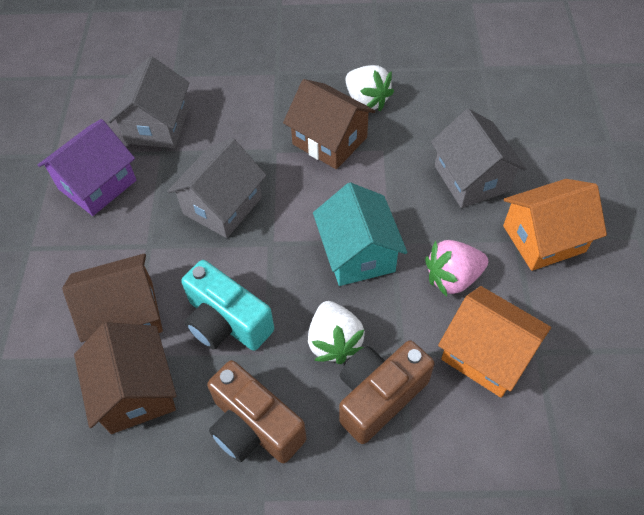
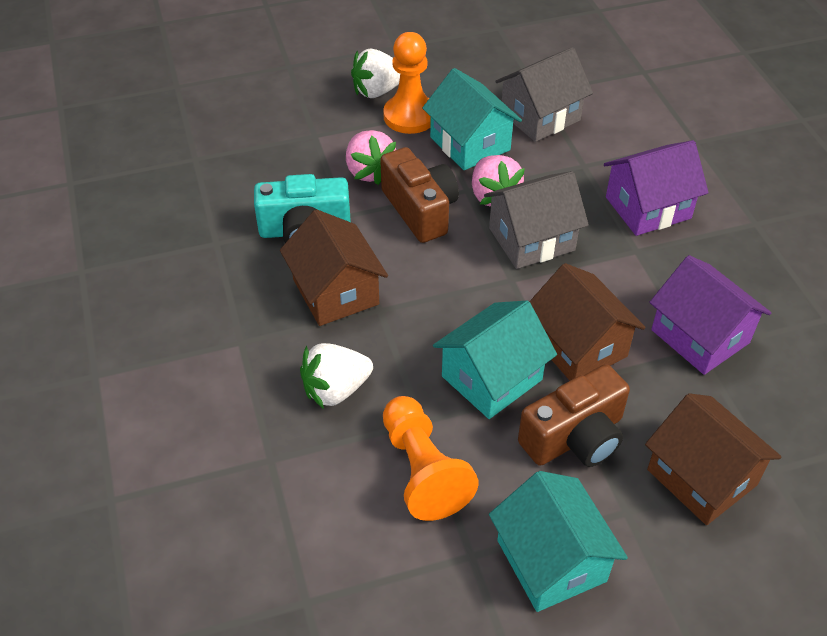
grey house: [108,56,189,148] [167,138,267,238] [431,109,527,208] = 3 -> [484,171,589,269] [495,47,593,142] = 2
orange house: [438,286,551,398] [503,179,607,271] = 2 -> none = 0
orange pawn: none = 0 -> [383,32,431,134] [383,396,478,521] = 2
pink strawberry: [425,240,488,297] = 1 -> [346,130,396,185] [472,155,525,207] = 2
purple house: [38,119,136,216] = 1 -> [604,140,708,236] [649,255,771,375] = 2
turquoise house: [313,182,407,286] = 1 -> [422,68,522,170] [433,301,557,419] [489,471,628,612] = 3

